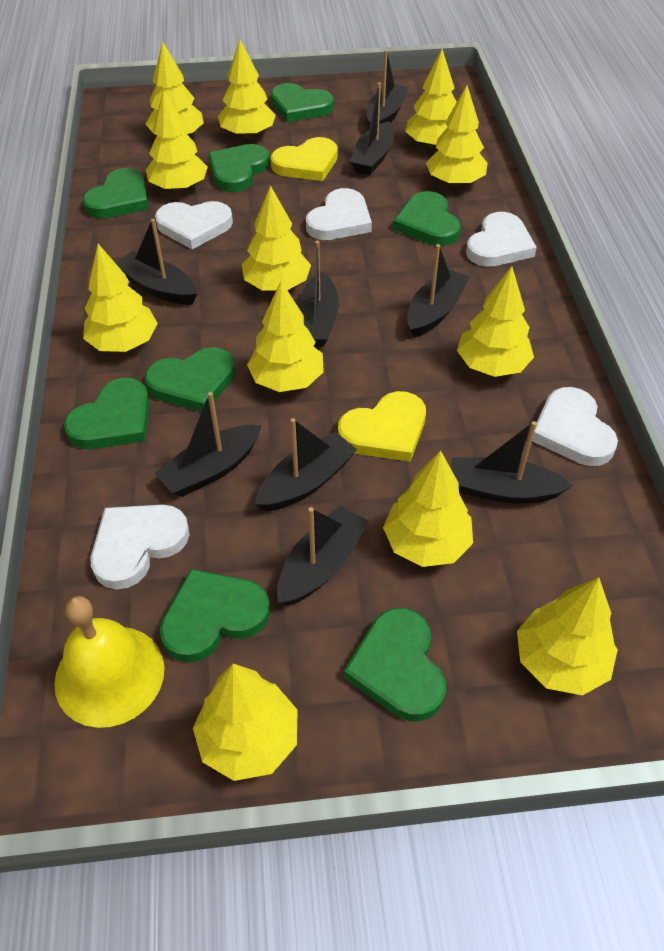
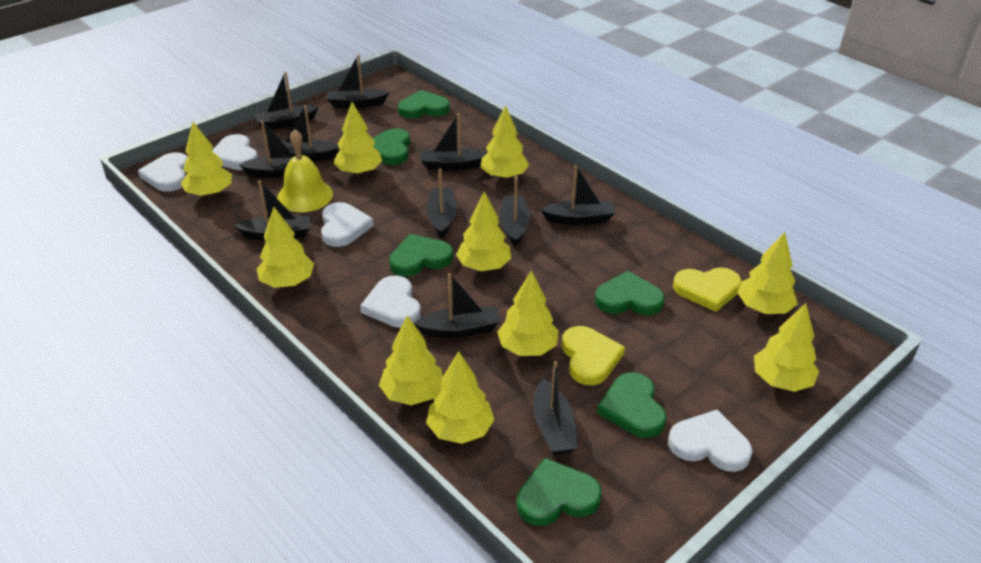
black boat: [116,219,197,305] [154,392,262,497] [255,418,357,511] [277,505,369,606] [297,241,339,347] [350,82,394,175] [367,50,408,124] [407,244,470,338] [451,421,573,504] = 9 -> [235,180,311,241] [239,121,309,178] [254,72,319,130] [282,105,339,161] [327,55,389,108] [414,273,500,338] [421,113,487,170] [426,168,457,238] [500,176,530,246] [533,361,578,455] [540,165,615,225] = 11
green heart: [64,378,150,449] [83,168,149,218] [145,347,236,412] [160,569,270,663] [208,144,270,192] [271,83,334,122] [344,608,446,721] [393,191,461,246] = 8 -> [372,128,410,165] [389,234,453,276] [398,90,450,119] [517,458,602,526] [595,271,665,315] [597,372,667,438] = 6
yellow tree: [83,244,158,352] [145,41,204,134] [146,90,208,192] [193,664,298,781] [218,40,276,138] [242,185,311,291] [247,281,324,392] [383,450,473,567] [405,49,457,149] [426,85,487,187] [457,266,534,377] [517,577,618,695] = 12 -> [181,122,232,197] [257,207,314,288] [333,102,382,175] [379,315,443,405] [426,351,495,444] [456,191,512,271] [481,105,529,179] [497,271,559,356] [737,232,798,314] [754,303,819,392] = 10

